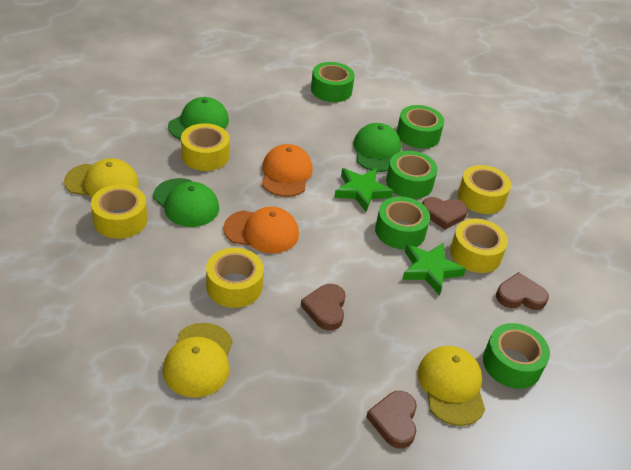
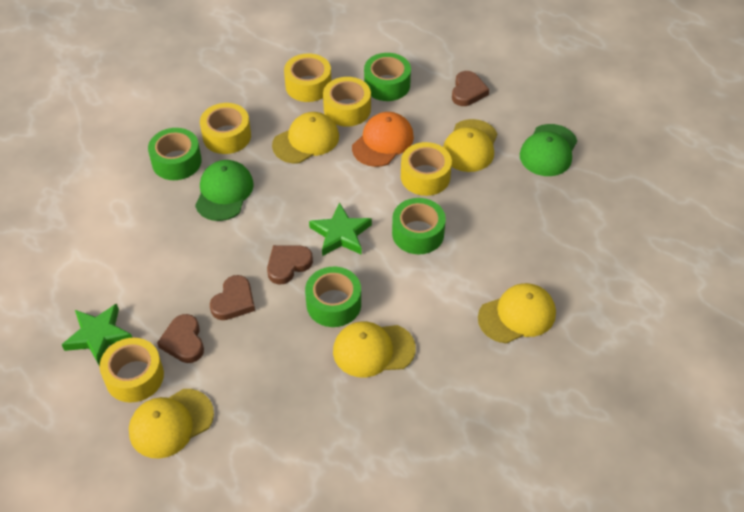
green cap: [153,178,219,227] [168,97,229,140] [353,123,401,172] = 3 -> [195,160,254,221] [520,124,577,176] = 2
green tape: [311,62,355,102] [375,197,430,250] [386,151,438,199] [397,105,444,149] [483,323,550,389] = 5 -> [148,128,202,180] [305,267,361,327] [364,53,411,101] [392,198,446,254] = 4
orange cap: [223,207,299,253] [262,144,313,197] = 2 -> [352,112,414,167] = 1
yellow cap: [64,158,139,198] [163,323,233,398] [418,346,485,426] = 3 -> [129,389,214,459] [272,112,339,163] [333,321,416,377] [443,119,497,172] [478,283,556,344] = 5

